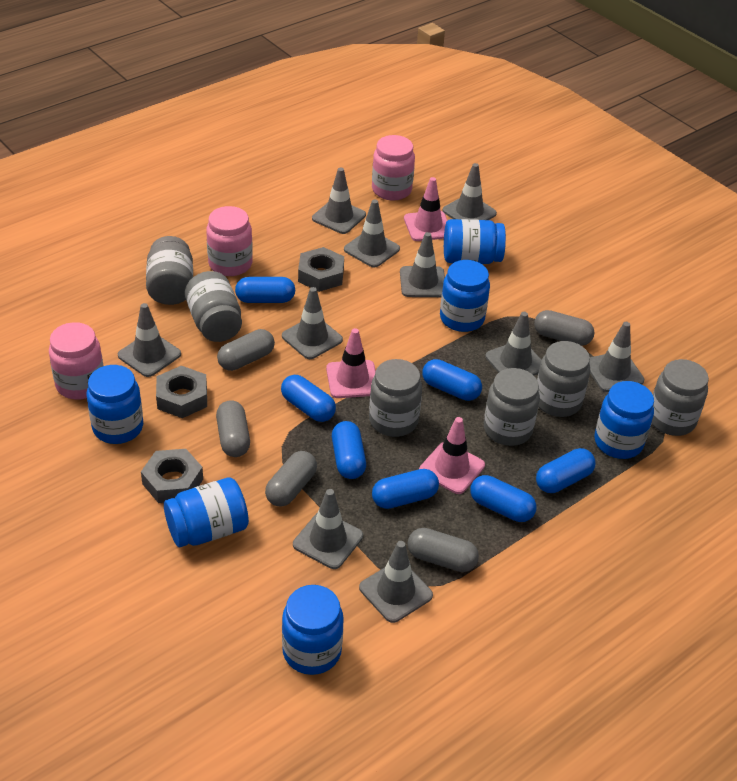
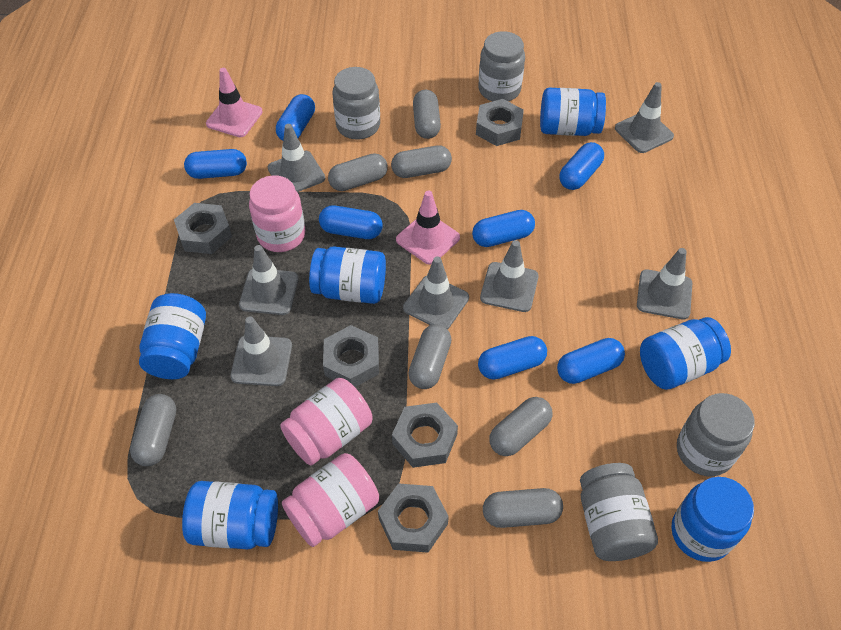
grey capsule: [216,401,250,457] [217,329,275,371] [265,451,317,507] [408,528,479,572] [534,310,595,346] = 5 -> [130,394,176,466] [328,153,388,191] [391,145,452,178] [408,324,452,389] [413,90,441,139] [483,488,563,528] [489,397,552,456] = 7
grey jar: [146,236,193,305] [185,271,242,342] [369,359,422,437] [484,368,540,446] [537,341,590,417] [651,359,709,436] = 6 -> [333,67,380,139] [478,31,525,101] [580,463,658,561] [677,393,755,477] = 4
grey nut: [141,449,203,503] [156,366,207,418] [298,247,344,292] = 3 -> [174,203,232,254] [323,325,379,387] [378,483,449,553] [392,403,458,468] [476,99,524,146] = 5
grey traffic cone: [118,303,181,377] [282,287,343,359] [293,489,363,569] [312,167,366,234] [344,199,400,268] [359,541,433,623] [400,232,445,297] [442,163,497,220] [485,312,541,375] [589,322,644,392] = 10 -> [230,316,292,386] [239,245,299,315] [268,124,325,192] [403,256,469,330] [480,240,539,312] [615,82,674,153] [637,248,692,319] = 7
pink traffic cone: [326,328,376,398] [404,177,448,241] [419,417,485,494] = 3 -> [206,68,263,137] [396,191,460,264] = 2

